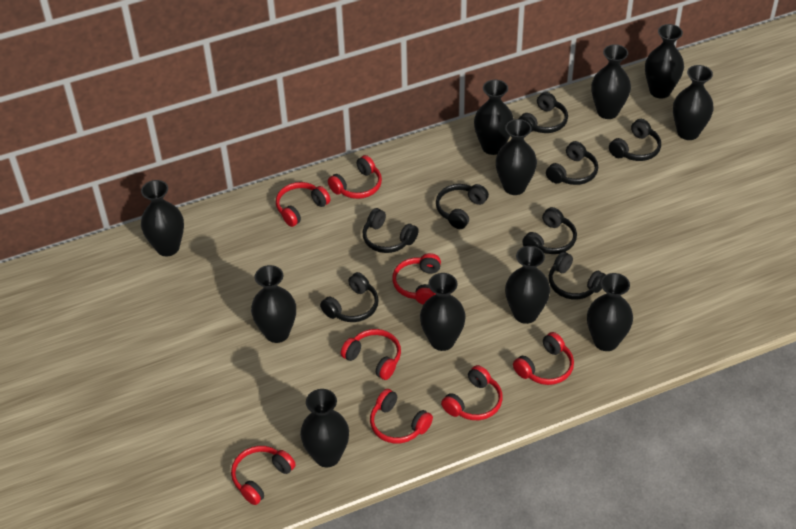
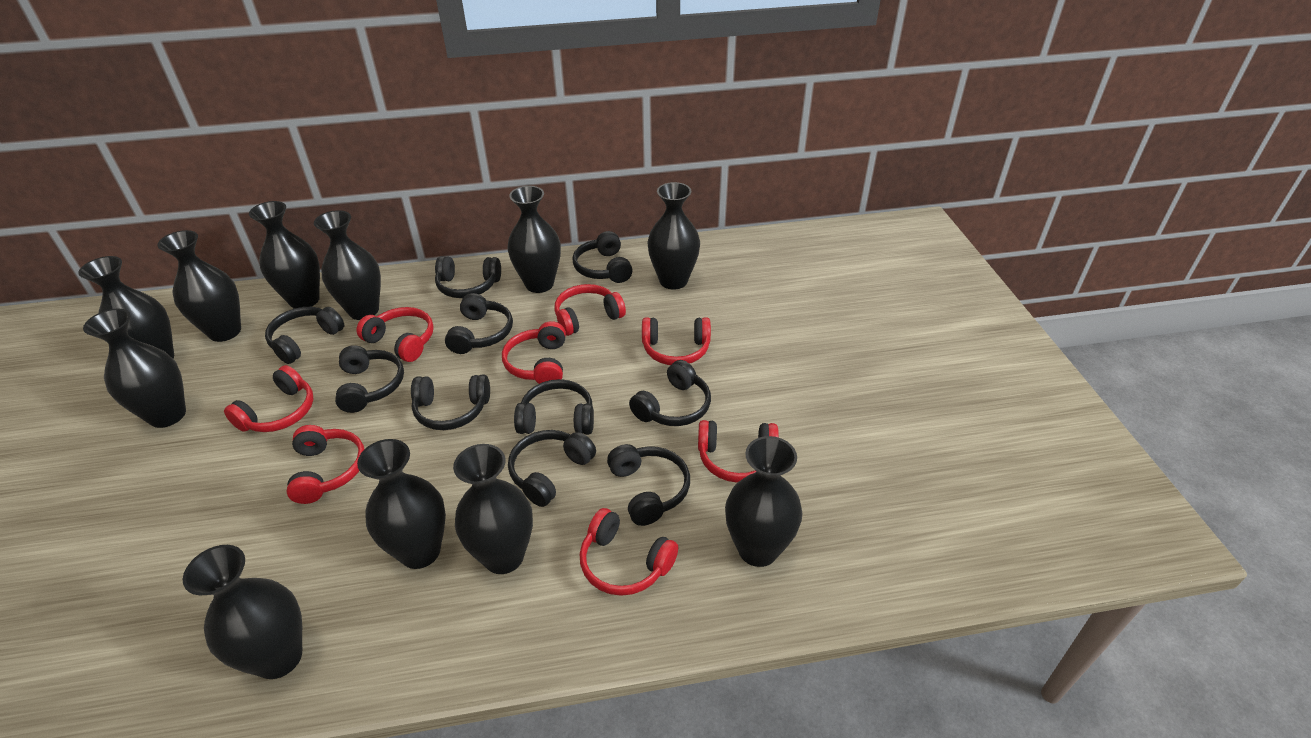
black headphones: [320,272,379,322] [363,208,419,253] [436,184,489,229] [519,92,568,133] [522,207,577,254] [546,141,598,185] [549,251,606,299] [609,119,661,161] = 8 -> [265,307,344,364] [335,345,404,413] [411,375,490,430] [435,256,501,298] [445,293,513,354] [508,430,596,507] [514,379,594,435] [573,231,633,283] [607,444,690,526] [629,360,711,426] = 10

